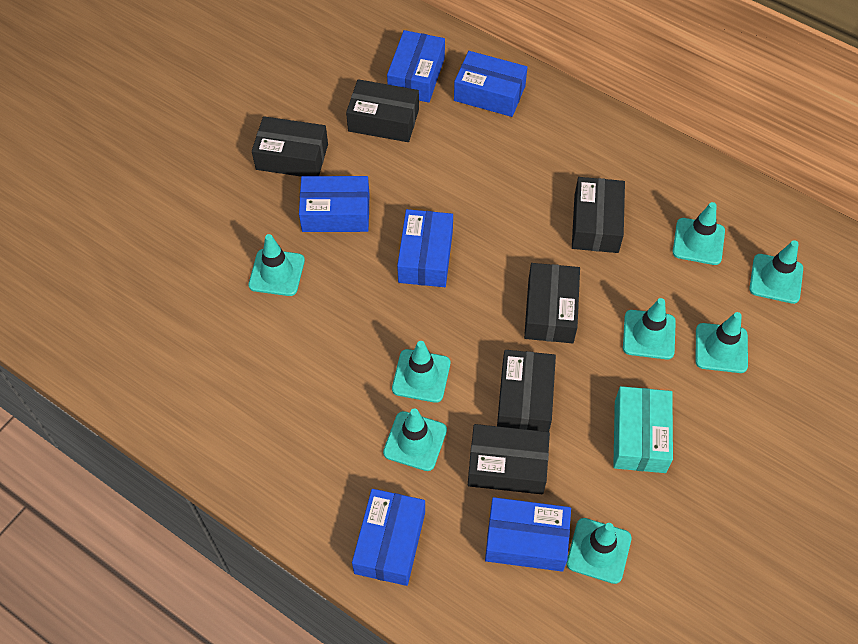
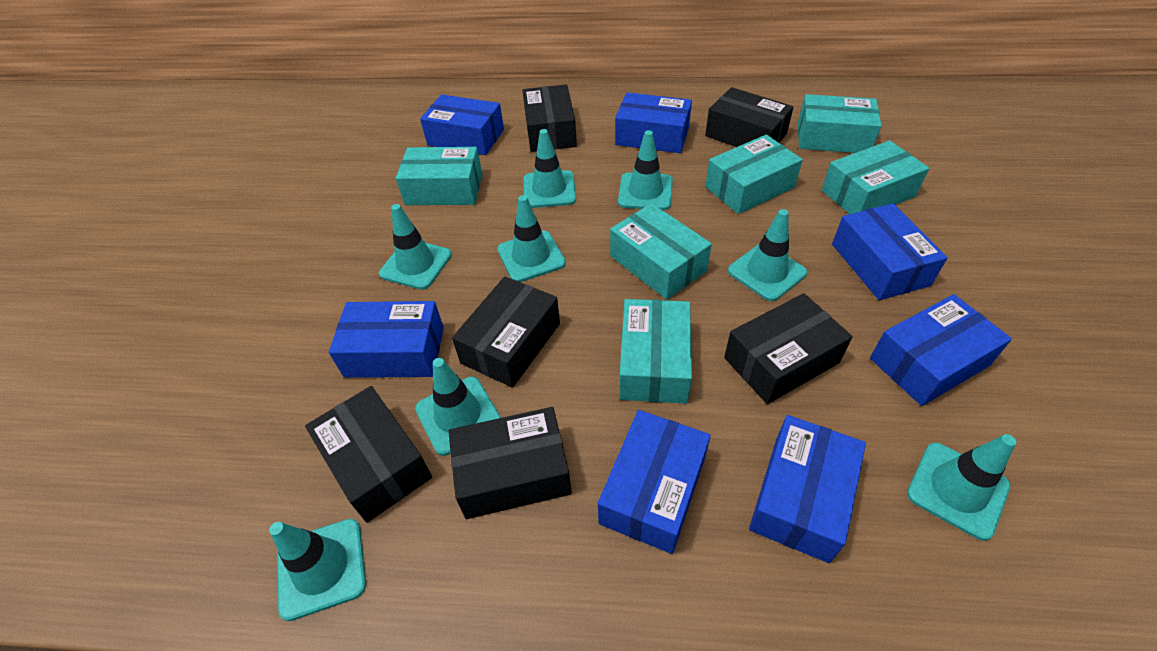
blue box: [299,176,370,232] [352,489,425,586] [387,30,445,103] [397,209,453,287] [454,51,528,117] [485,497,571,572] = 6 -> [329,301,444,378] [420,94,504,155] [598,410,711,554] [615,93,692,153] [749,415,866,563] [832,203,948,300] [870,294,1012,406] = 7
turquoise box: [613,386,673,473] = 1 -> [396,147,482,205] [610,203,712,300] [619,299,692,404] [705,135,803,214] [798,94,882,153] [822,140,929,214] = 6

